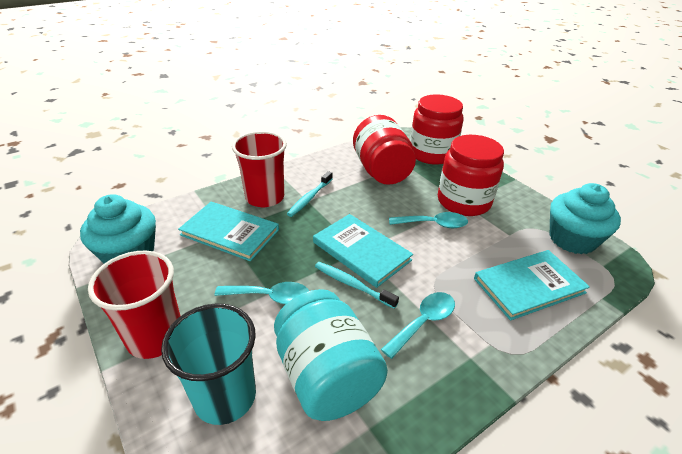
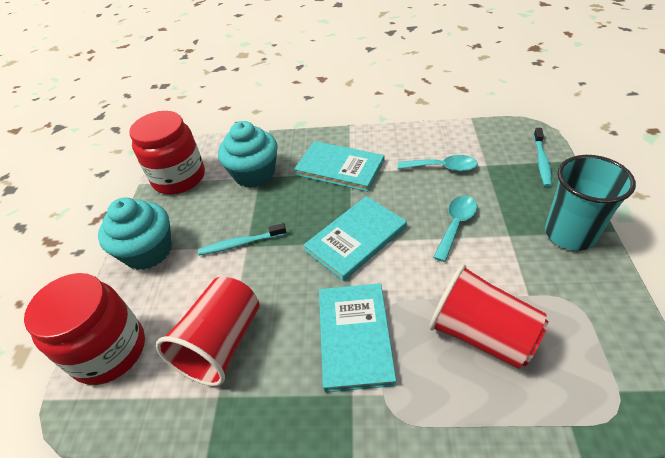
red jar: [353,115,416,185] [410,94,463,165] [438,135,504,216] = 3 -> [24,273,145,385] [129,111,205,194] = 2
turquoise jar: [274,289,388,421] = 1 -> none = 0
turquoise spoon: [215,282,309,305] [381,292,455,359] [389,212,468,228] = 3 -> [398,155,478,172] [433,195,477,262] = 2

